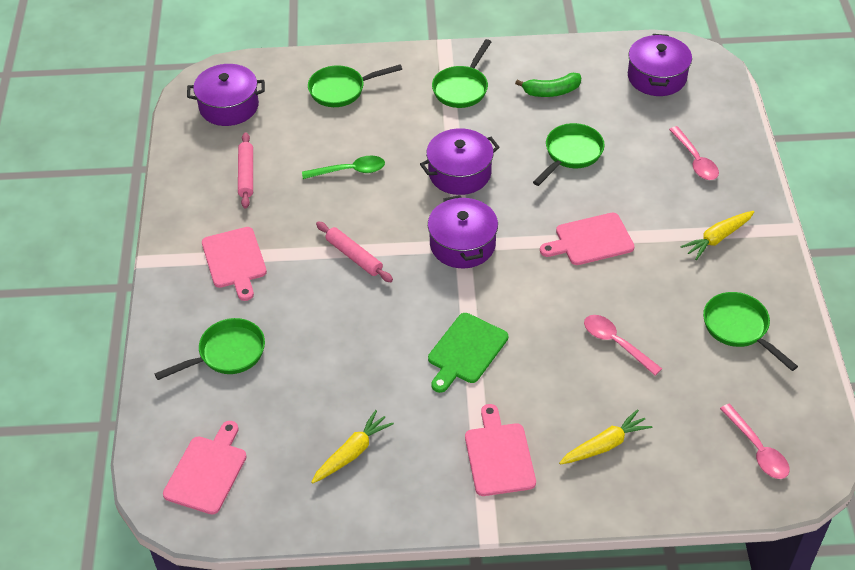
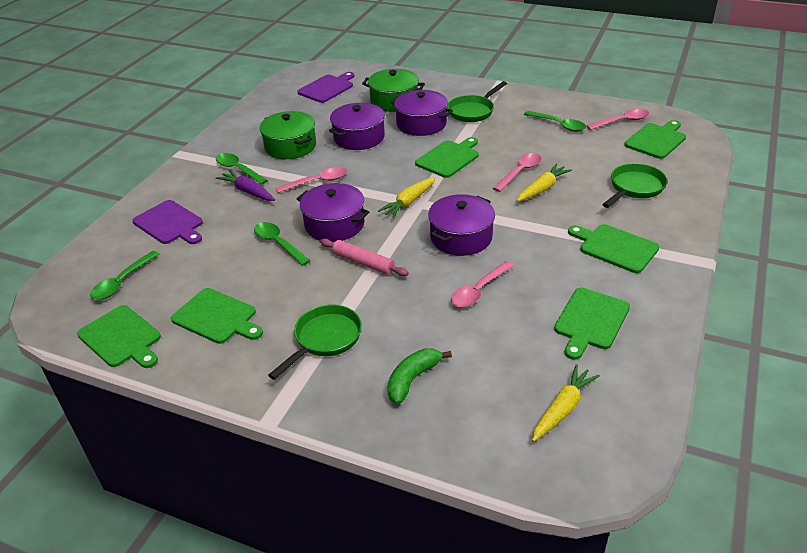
green cutting board: [428,313,508,393] = 1 -> [77,305,161,368] [171,288,263,344] [415,137,479,178] [554,288,630,360] [568,224,659,273] [624,120,686,159] = 6
green pan: [155,318,265,380] [308,64,402,107] [432,39,491,108] [533,123,605,186] [703,292,798,371] = 5 -> [268,304,362,380] [447,81,507,122] [602,163,667,208] = 3
green pot: none = 0 -> [259,111,316,159] [362,69,425,112] = 2
green spoon: [302,156,385,179] = 1 -> [90,251,160,300] [216,153,268,185] [254,222,310,266] [524,111,586,132] = 4
pink cutting board: [163,421,247,515] [202,227,267,301] [465,404,536,496] [540,213,634,265] = 4 -> none = 0
pink rolling pin: [238,132,253,209] [316,221,393,282] = 2 -> [320,239,409,276] = 1
pink spoon: [584,315,662,376] [669,126,719,180] [720,404,790,479] = 3 -> [275,167,347,193] [451,261,514,307] [493,153,541,192] [587,109,649,130] = 4
purple carrot: none = 0 -> [216,170,275,201] = 1
purple cutting board: none = 0 -> [132,200,203,244] [297,72,354,103] = 2

